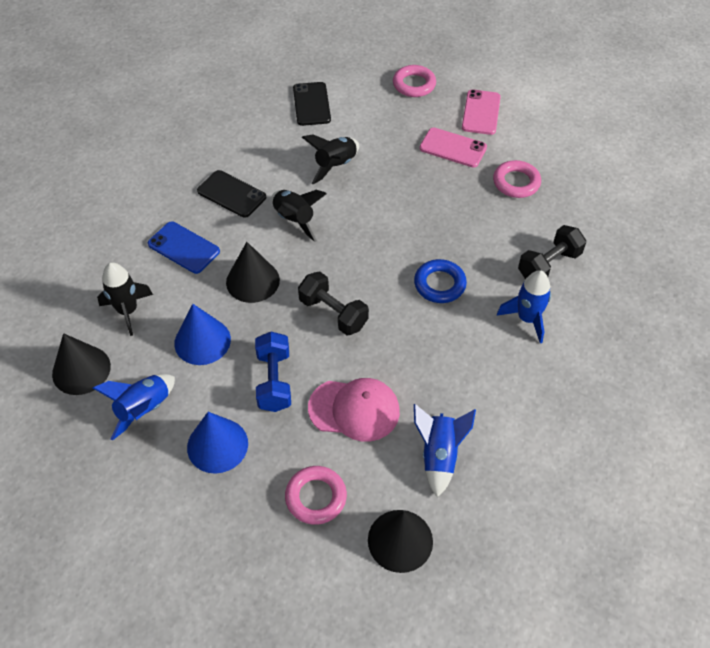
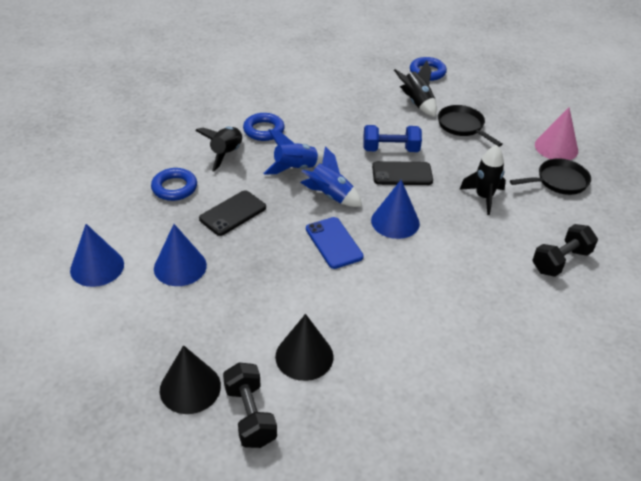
black cone: [52,333,111,395] [226,242,280,303] [368,510,433,573] = 3 -> [160,345,221,414] [275,314,334,381] = 2
black pan: none = 0 -> [438,105,503,147] [510,159,591,195] = 2
blue cone: [174,304,231,365] [187,412,248,474] = 2 -> [70,224,124,287] [154,224,207,286] [371,180,420,239] = 3
blue ring: [414,259,467,303] = 1 -> [151,168,197,201] [243,113,285,141] [410,57,447,81] = 3
blue rocket: [93,374,175,441] [414,404,476,497] [497,270,551,343] = 3 -> [263,129,324,175] [300,146,362,207] = 2
pink cap: [308,378,400,441] = 1 -> none = 0
pink cone: none = 0 -> [535,107,578,160] = 1
pink phone: [419,127,487,168] [462,89,501,135] = 2 -> none = 0
pink ring: [285,466,347,525] [393,65,436,97] [493,160,541,198] = 3 -> none = 0

